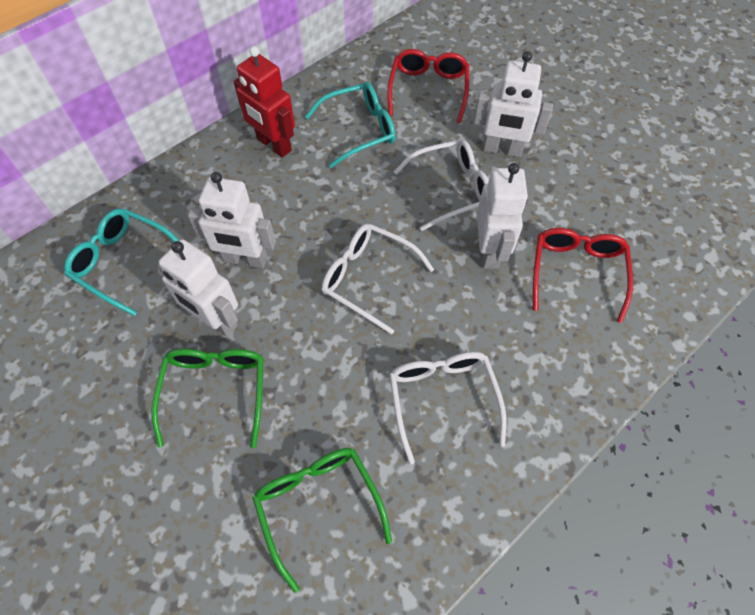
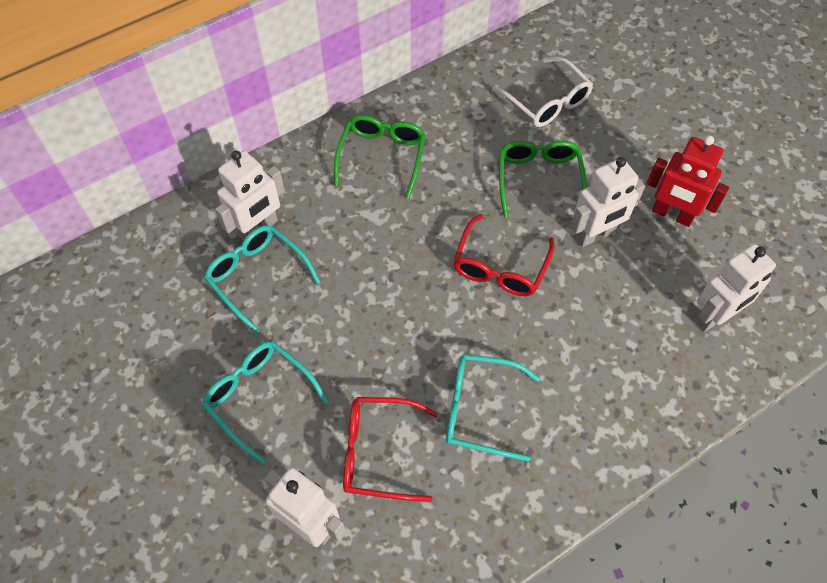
turquoise glasses: [64,209,179,316] [305,82,395,168] = 2 -> [202,341,328,464] [204,225,320,334] [446,354,540,462] = 3
white glasses: [322,224,434,334] [389,352,507,465] [394,139,489,231] = 3 -> [492,57,593,127] = 1

